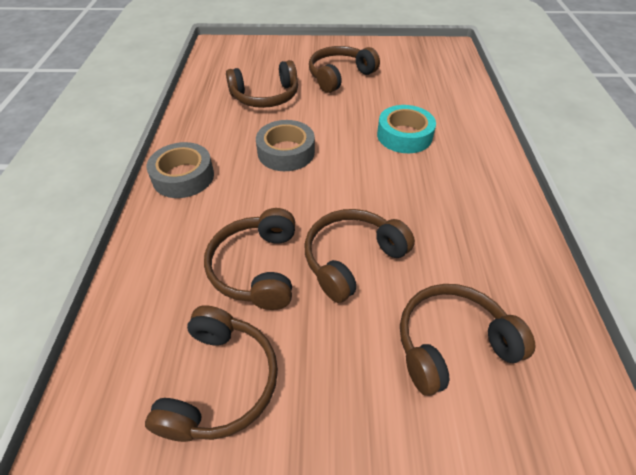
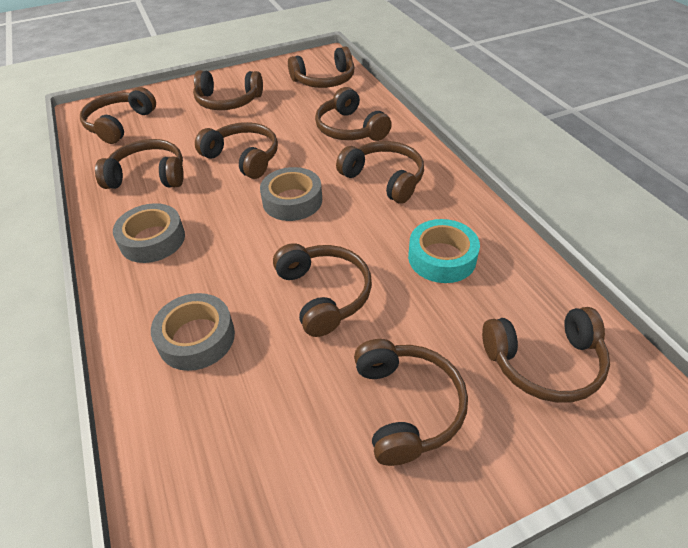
brown headphones: [145,305,278,442] [204,208,295,310] [226,60,298,108] [304,209,415,303] [309,46,380,93] [400,284,536,396] = 6 -> [80,87,156,144] [95,139,184,189] [193,70,263,110] [195,122,278,179] [273,243,372,337] [288,46,354,88] [315,87,392,141] [336,141,424,204] [354,339,468,466] [482,307,610,403] = 10
grey tape: [147,142,214,198] [256,120,315,171] = 2 -> [113,203,185,263] [151,293,235,371] [260,167,322,221] = 3

